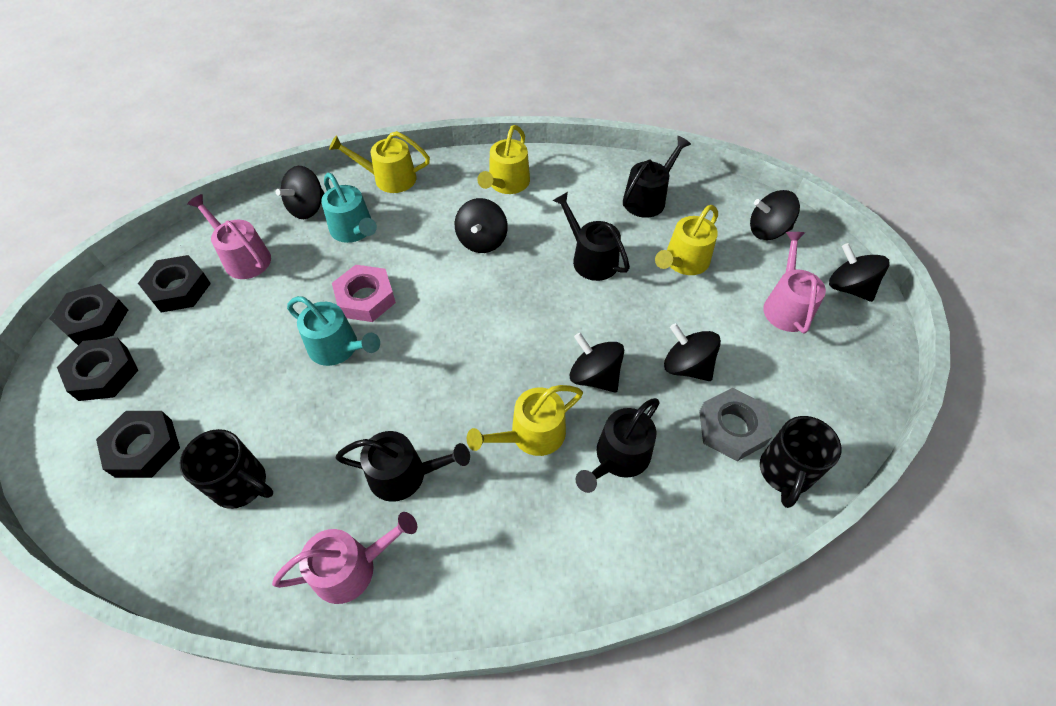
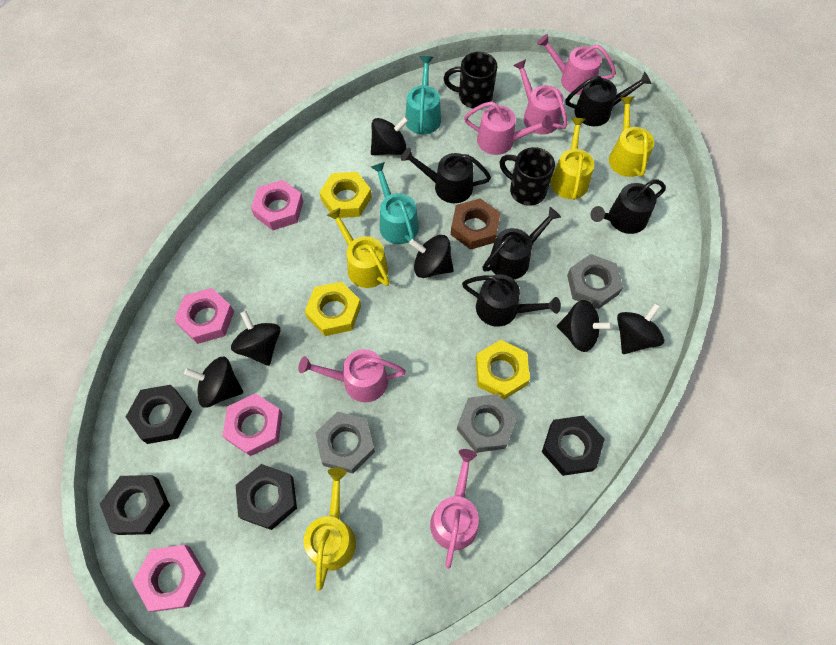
black watering can: [336,431,470,502] [553,192,630,281] [575,398,660,493] [623,136,691,218] = 4 -> [401,148,491,203] [462,274,561,327] [482,207,561,279] [565,72,651,126] [590,179,666,234] = 5
brown nut: none = 0 -> [451,198,500,250] = 1
grey nut: [699,388,773,461] = 1 -> [315,412,375,474] [457,394,517,453] [567,254,623,309] = 3
pink nut: [332,265,396,322] = 1 -> [133,545,206,612] [174,288,234,344] [222,393,282,456] [251,180,303,230] = 4
pink watering can: [187,194,271,279] [272,512,417,604] [763,232,826,333] = 3 -> [298,349,406,402] [430,449,479,569] [464,101,552,155] [513,59,568,134] [537,34,616,95] = 5
yellow nut: none = 0 -> [305,282,361,336] [319,172,372,218] [476,340,530,400] = 3

